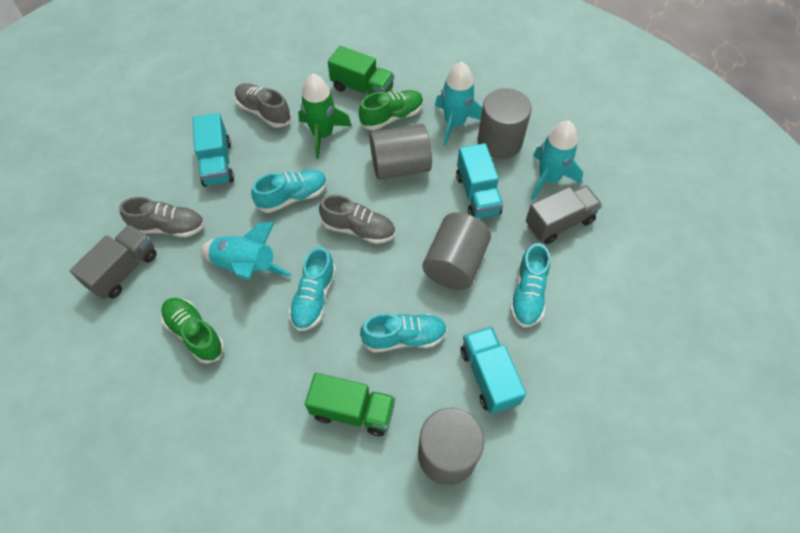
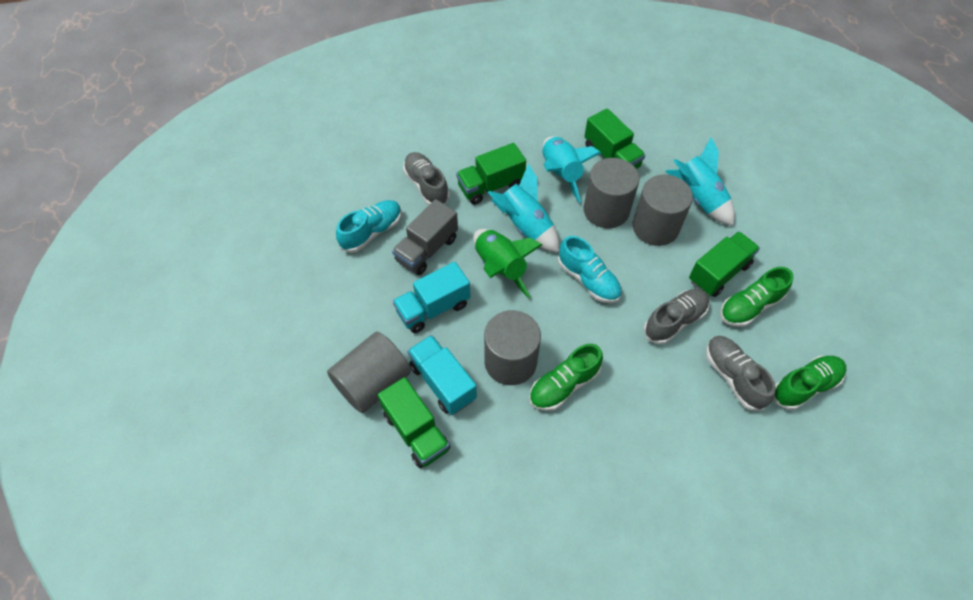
green shoe: [161,298,225,364] [359,90,424,130] = 2 -> [529,344,603,411] [720,267,794,327] [774,356,846,410] = 3
green truck: [305,373,395,436] [328,46,394,95] = 2 -> [377,377,450,468] [456,143,526,205] [584,108,646,169] [689,231,760,297] = 4
grey truck: [70,225,157,299] [526,185,602,244] = 2 -> [392,199,458,275] = 1
turquoise shoe: [251,170,327,213] [289,247,336,331] [360,313,447,352] [510,243,550,328] = 4 -> [336,200,402,253] [558,236,622,303] = 2
turquoise truck: [192,113,234,187] [456,143,503,218] [461,327,526,414] = 3 -> [393,262,470,333] [407,335,477,415] = 2

